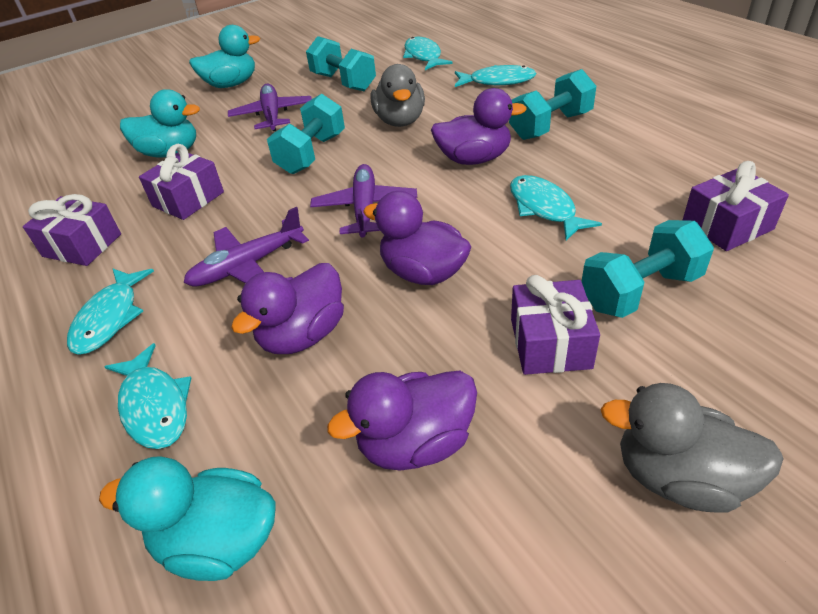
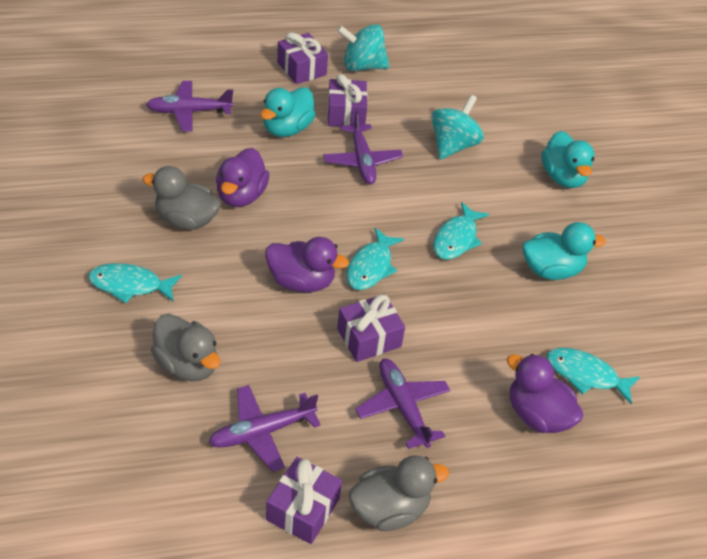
grey duck: [370,64,425,127] [601,383,784,513] = 2 -> [142,166,221,230] [151,314,220,381] [349,455,449,531] = 3
purple duck: [231,263,344,354] [327,371,477,471] [363,191,471,285] [431,88,527,165] = 4 -> [216,148,269,207] [265,237,349,292] [507,354,584,433] = 3
purple plane: [183,207,309,286] [228,84,312,131] [310,164,417,237] = 3 -> [146,81,233,132] [208,385,321,472] [323,110,403,184] [355,359,450,449] = 4
turquoise dumbbell: [267,94,345,174] [306,36,376,91] [509,69,596,140] [582,220,714,318] = 4 -> none = 0
turquoise fish: [67,269,154,355] [104,343,191,449] [403,37,453,70] [455,65,536,87] [510,175,602,241] = 5 -> [88,263,182,303] [346,228,404,290] [433,202,489,260] [547,348,640,404] = 4
turquoise spinning top: none = 0 -> [337,24,389,71] [431,95,484,159] = 2

